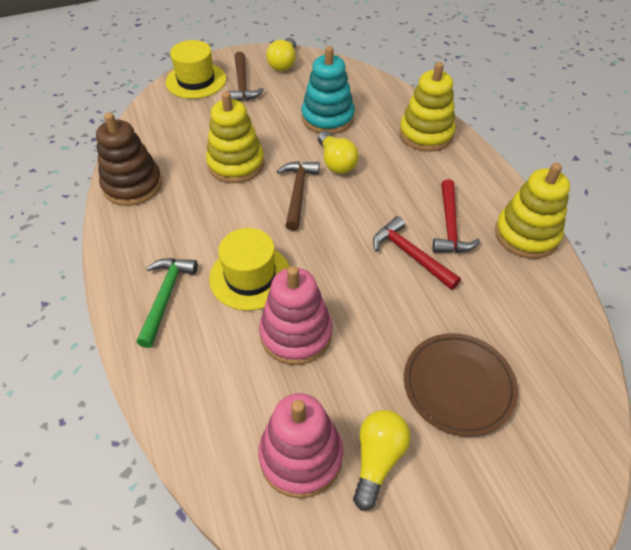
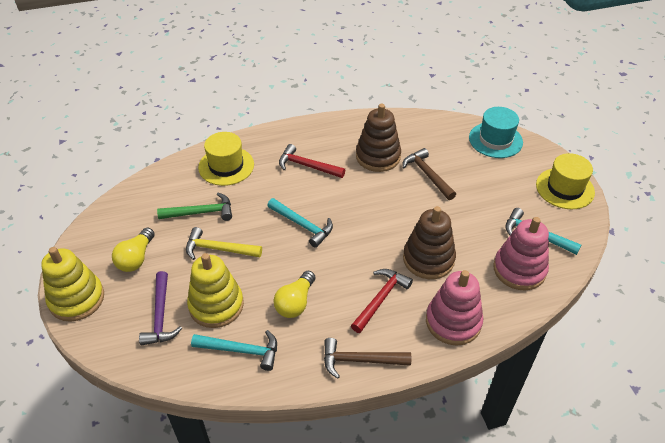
brown plate: [404,333,518,437] = 1 -> none = 0
brown stacking toy: [96,113,162,206] = 1 -> [356,104,401,172] [403,206,456,279] = 2
purple hammer: none = 0 -> [139,271,182,346] = 1
turquoise hammer: none = 0 -> [191,330,277,371] [267,198,333,248] [505,208,581,255] = 3
turquoise hat: none = 0 -> [469,107,523,158] = 1
turquoise stacking toy: [301,46,355,134] = 1 -> none = 0
yellow hammer: none = 0 -> [186,227,262,260] = 1
yellow light bulb: [266,38,296,71] [318,131,359,174] [353,410,410,511] = 3 -> [112,228,155,272] [273,271,315,318] = 2
yellow stacking toy: [206,91,264,183] [399,62,456,152] [495,163,570,259] = 3 -> [41,247,104,322] [187,253,244,328] = 2

